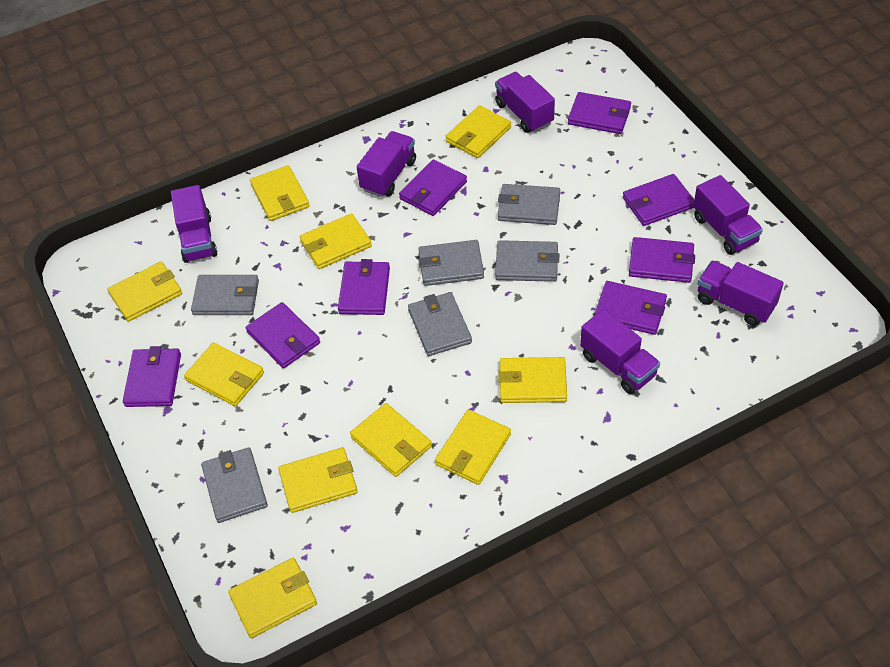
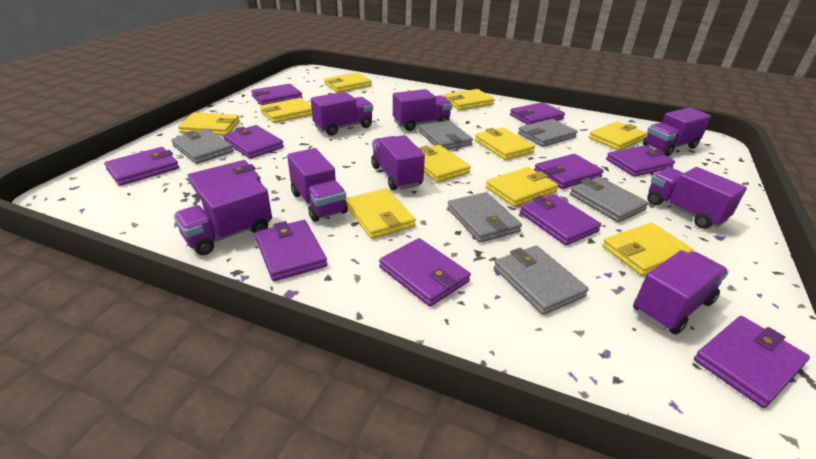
purple truck: [171,185,217,263] [357,131,416,197] [495,72,555,133] [580,309,660,394] [693,175,763,255] [697,261,784,326] = 6 -> [174,176,272,255] [287,148,348,222] [311,92,373,136] [371,135,425,190] [393,89,452,131] [633,250,729,335] [643,107,711,156] [647,167,747,229] = 8
purple wallet: [123,346,181,407] [246,302,320,368] [338,259,390,315] [399,160,467,216] [568,92,631,134] [594,281,667,335] [623,174,694,226] [629,237,695,283] = 8 -> [104,147,179,186] [188,160,261,199] [223,125,284,159] [251,84,302,105] [255,220,327,281] [379,238,471,307] [510,102,565,125] [520,194,601,245] [534,154,604,189] [606,145,675,177] [694,316,810,408] = 11

